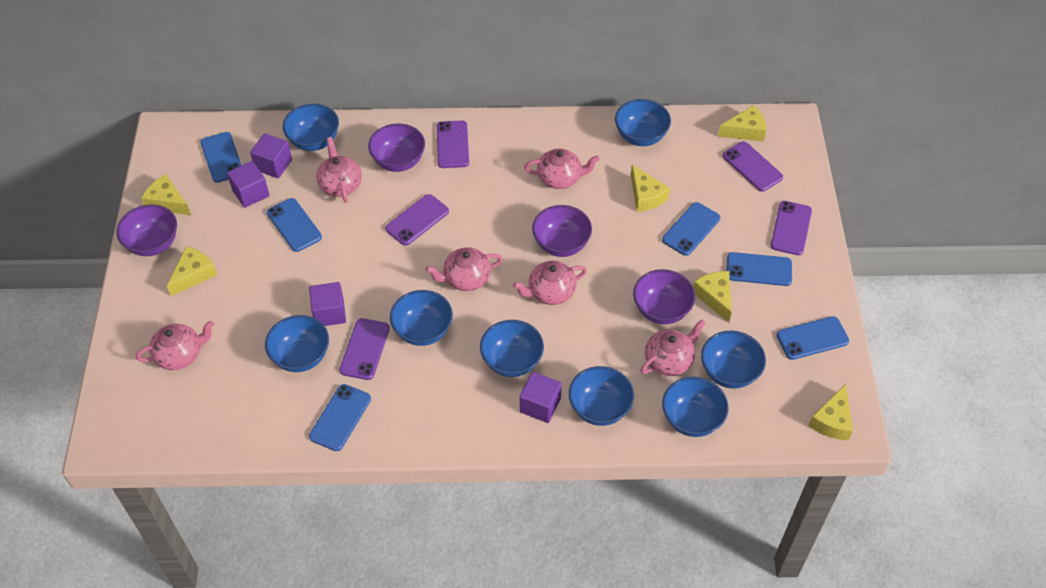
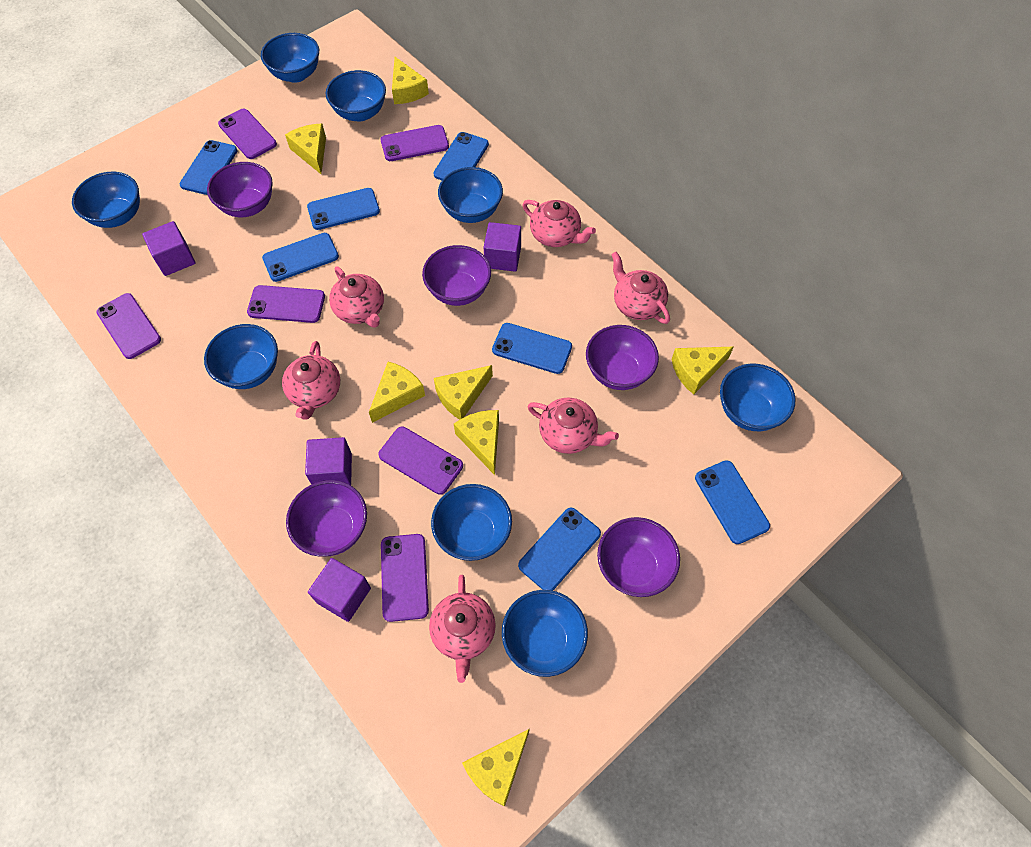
blue phone: [200,132,241,183] [267,198,322,252] [309,384,371,451] [662,202,720,256] [727,252,792,286] [776,316,849,360] = 6 -> [179,140,237,195] [262,233,339,282] [307,188,380,230] [434,132,489,180] [492,323,572,374] [518,508,601,591] [695,460,770,544] = 7
purple bowl: [116,204,177,256] [368,123,425,172] [532,205,592,257] [633,269,696,324] = 4 -> [207,162,273,217] [286,480,367,557] [422,245,491,306] [586,325,659,390] [597,517,680,597] = 5
purple phone: [339,318,390,380] [385,194,449,246] [437,121,469,168] [723,142,783,192] [771,201,812,255] = 5 -> [96,293,161,359] [218,109,277,159] [247,285,325,323] [378,427,463,495] [381,125,449,161] [381,534,429,622] = 6
yellow cheese: [141,174,191,215] [167,246,217,296] [631,165,670,212] [693,271,732,323] [718,105,766,141] [808,384,853,440] = 6 -> [285,124,326,174] [369,362,425,423] [392,57,429,104] [434,365,493,420] [454,410,499,475] [462,729,530,806] [671,346,734,394] = 7

